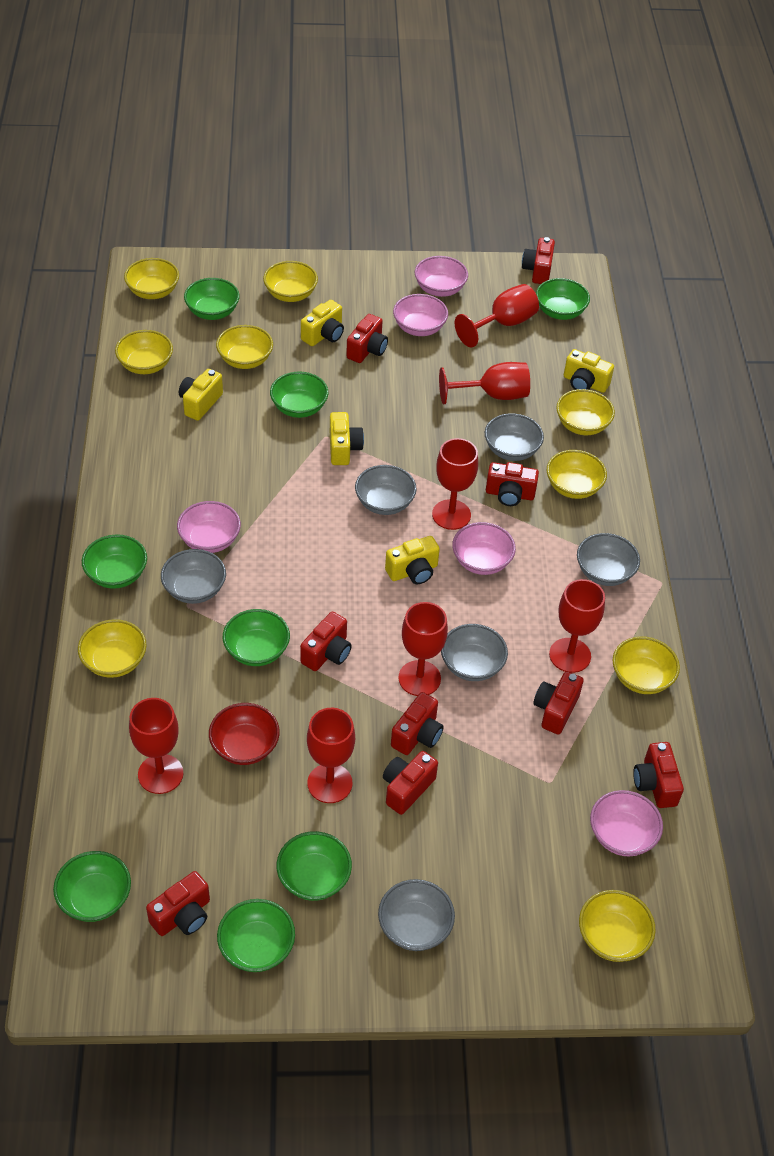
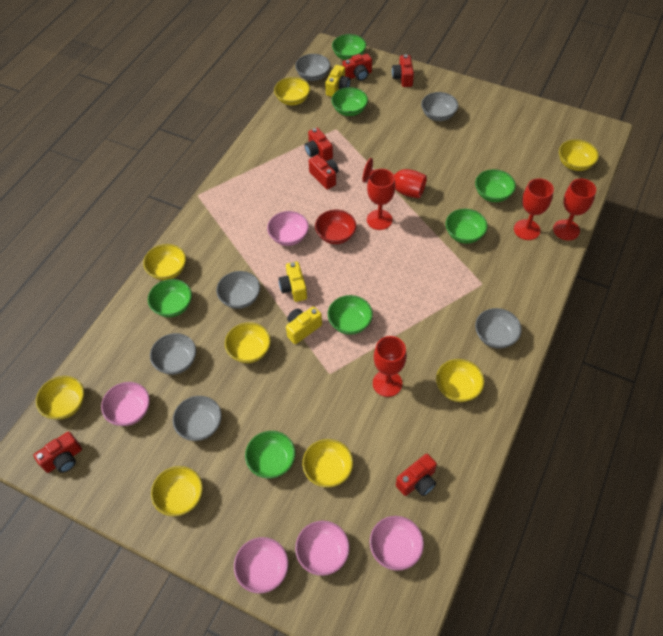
green bowl: [53,851,131,922] [82,534,147,589] [184,278,240,320] [217,899,295,972] [223,609,290,666] [270,372,329,418] [277,831,352,901] [536,278,590,320] = 8 -> [148,279,192,317] [245,431,295,479] [328,295,373,335] [331,87,368,116] [332,34,366,60] [446,209,488,244] [475,169,516,202] = 7
red camera: [146,871,210,936] [300,611,352,671] [346,314,388,363] [383,751,438,815] [391,692,444,755] [486,462,539,506] [522,237,555,284] [533,671,584,735] [633,742,684,808] = 9 -> [34,432,82,473] [305,128,333,161] [309,155,339,190] [343,54,372,81] [392,54,414,87] [396,454,437,496] = 6
red goblet: [129,698,183,794] [307,708,355,803] [398,602,448,696] [432,438,478,530] [439,362,530,404] [455,284,539,348] [549,579,605,673] = 7 -> [363,158,427,198] [367,169,395,230] [373,336,407,397] [514,178,554,240] [553,179,596,240] = 5
yellow bowl: [78,619,147,678] [115,330,173,374] [124,258,179,299] [216,325,273,369] [263,261,318,302] [547,450,607,499] [556,389,615,435] [579,890,656,962] [613,636,680,694] = 9 -> [36,376,84,420] [143,244,186,280] [151,466,203,517] [225,322,271,363] [274,77,310,105] [302,439,353,488] [436,359,484,402] [559,139,599,171] = 8
yellow camera: [179,369,223,421] [301,300,344,346] [330,412,364,465] [385,536,440,584] [564,349,614,393] = 5 -> [278,261,307,302] [286,306,322,344] [325,65,351,97] = 3

